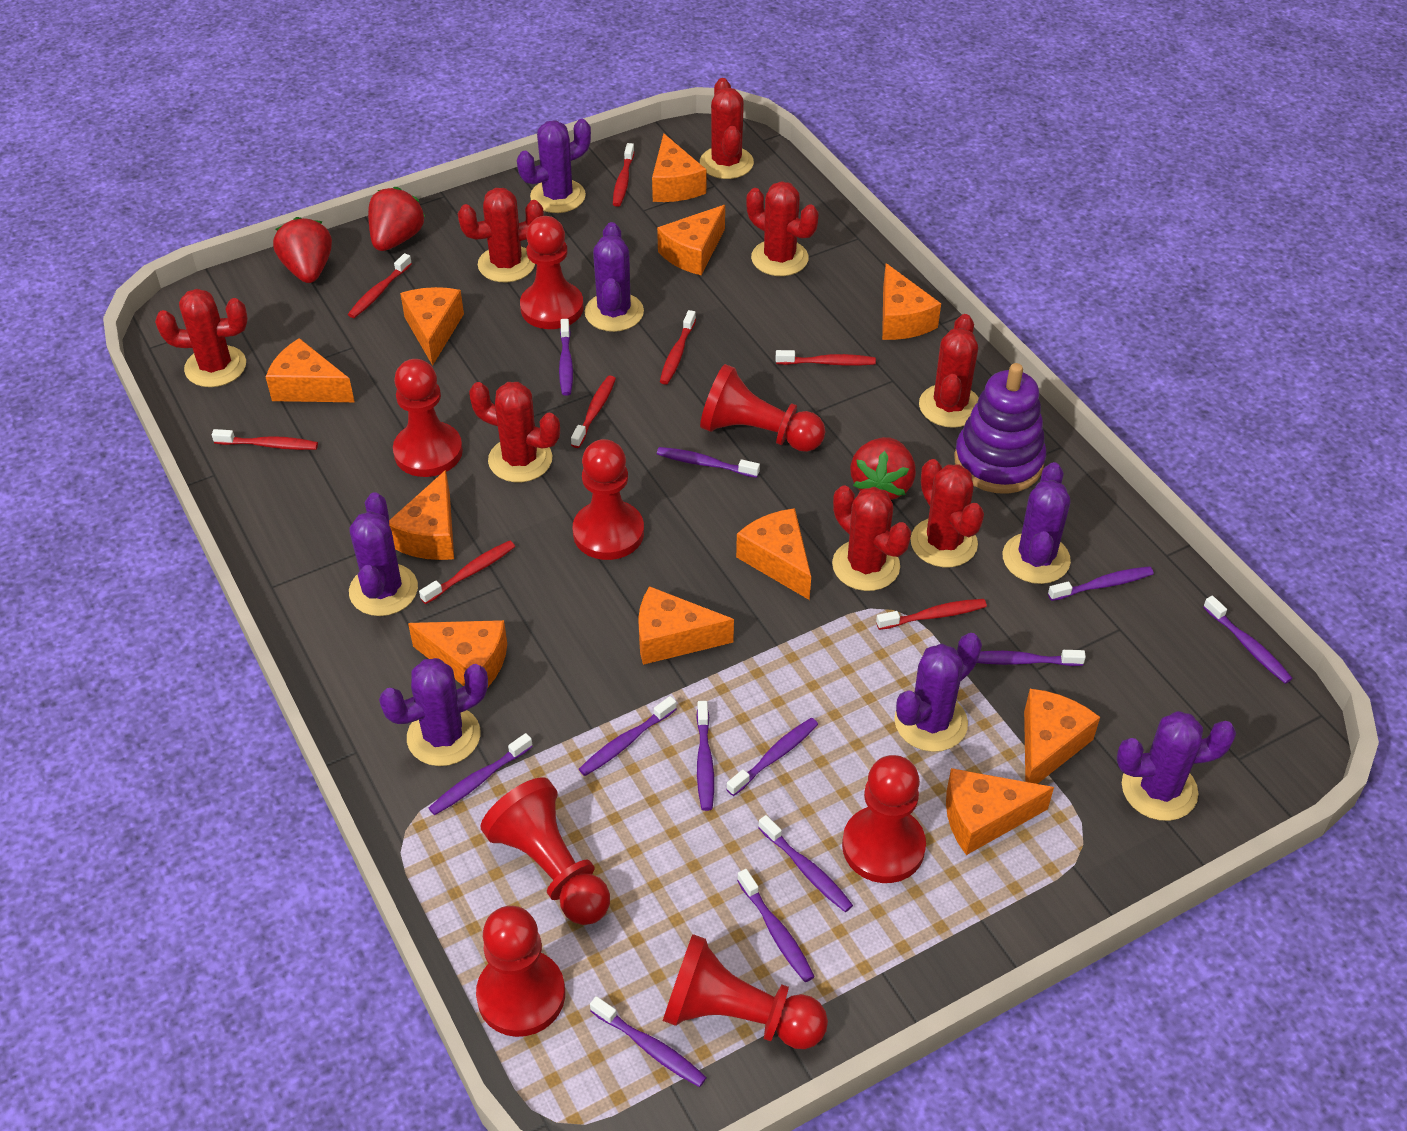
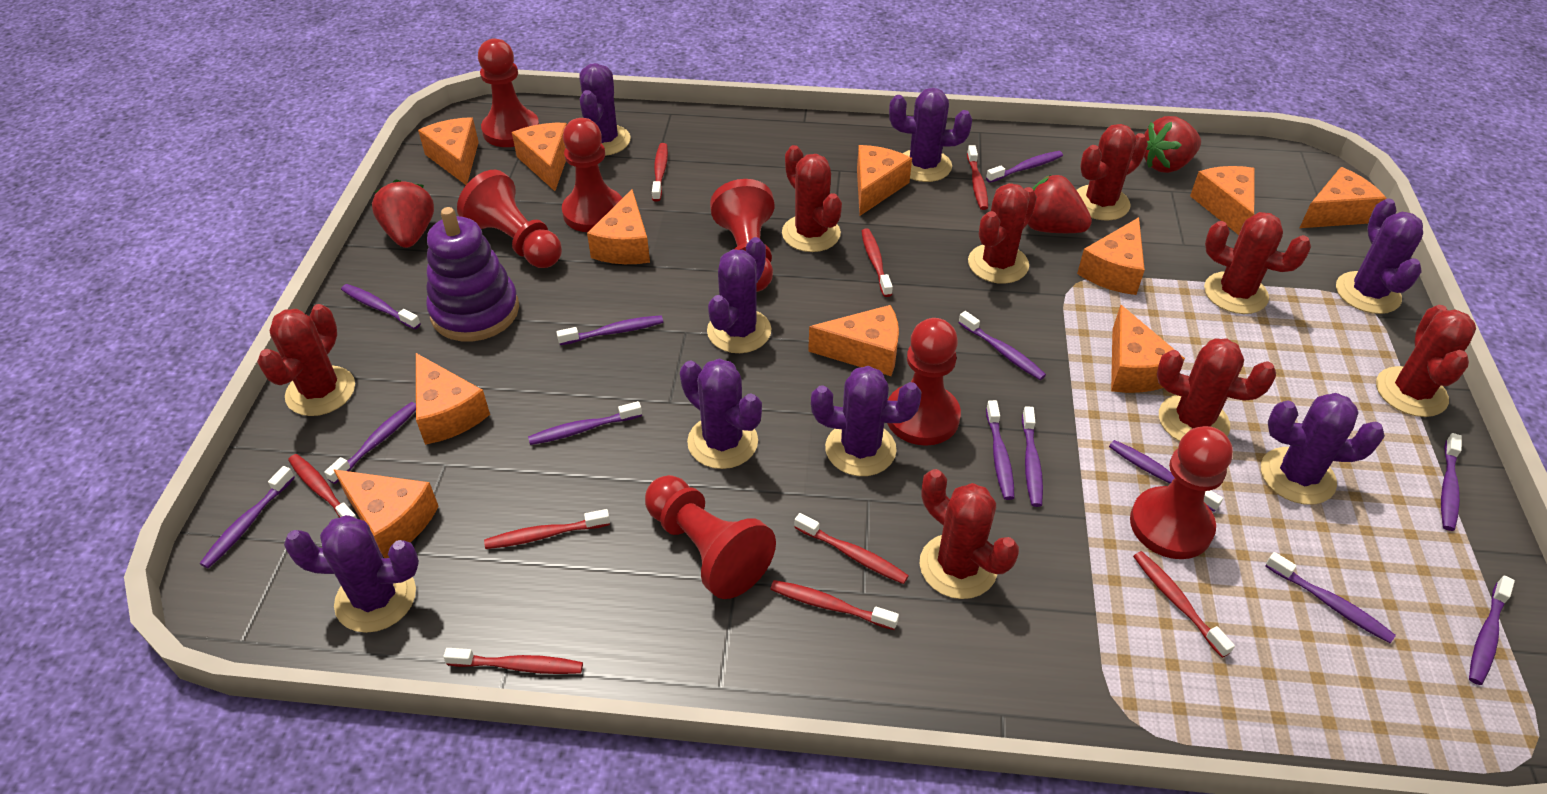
purple cactus: [349,492,418,616] [379,658,488,766] [517,119,591,213] [585,222,644,332] [894,633,982,752] [1003,462,1071,584] [1117,711,1236,821] = 7 -> [284,515,419,633] [579,63,631,156] [680,359,762,469] [707,237,772,353] [811,366,921,476] [889,88,972,182] [1261,393,1385,505] [1336,198,1423,314] = 8
purple toothbrush: [429,733,533,815] [559,319,573,396] [579,696,677,776] [590,996,707,1087] [657,447,760,478] [696,701,714,811] [726,718,818,796] [737,869,815,982] [758,815,853,912] [977,650,1086,666] [1048,566,1154,601] [1203,596,1293,684] = 12 -> [200,466,295,568] [324,402,416,484] [341,284,421,329] [528,401,642,445] [556,315,663,345] [958,311,1046,380] [986,151,1063,183] [986,400,1015,500] [1022,406,1043,507] [1109,440,1223,512] [1265,552,1396,643] [1441,433,1462,531] [1469,576,1515,685] = 13
red pawn: [393,359,463,477] [476,906,565,1037] [481,777,610,925] [520,216,584,329] [572,439,644,560] [663,934,828,1049] [700,364,825,452] [842,755,926,883] = 8 -> [457,170,562,268] [478,38,539,147] [562,118,622,232] [645,475,776,599] [710,179,775,292] [887,318,961,446] [1130,426,1233,559] = 7
red toothbrush: [212,429,318,450] [348,253,412,318] [419,541,515,604] [571,375,616,448] [613,143,634,207] [660,310,696,385] [776,350,876,366] [876,599,987,630] = 8 -> [288,454,357,519] [443,648,583,674] [484,509,610,549] [652,143,668,202] [770,580,899,630] [794,513,909,584] [861,228,893,297] [967,145,988,210] [1133,551,1235,658] = 9

